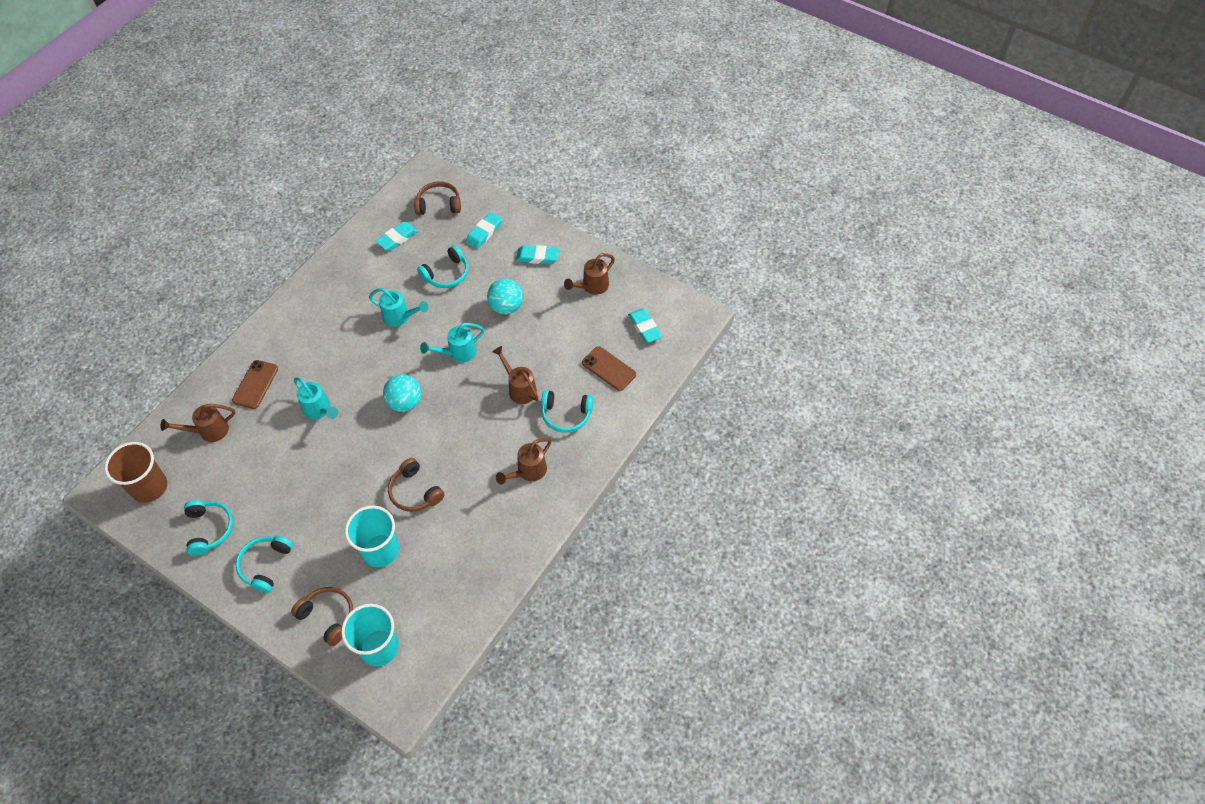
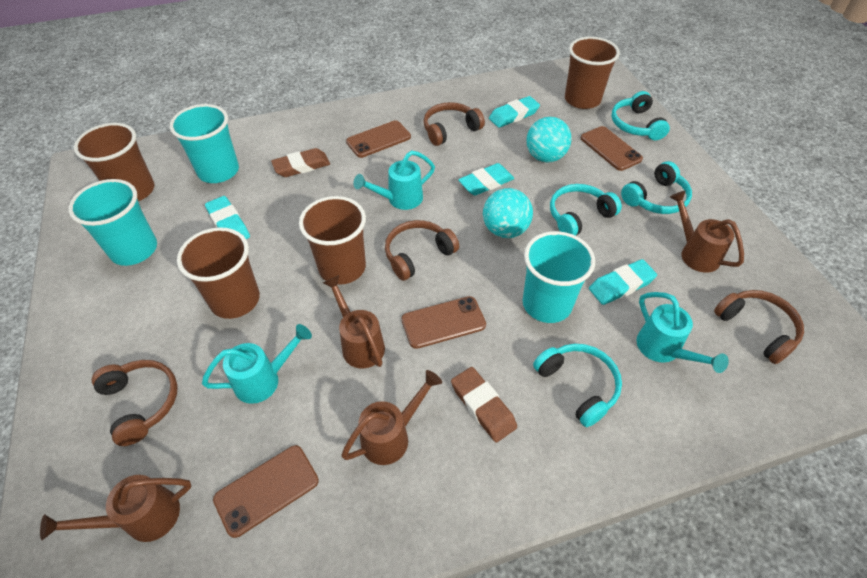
brown cup: [105,442,167,503] = 1 -> [74,123,155,201] [177,227,260,319] [299,196,366,285] [565,37,620,109] = 4
brown eraser: none = 0 -> [271,148,330,177] [451,367,517,443] = 2
brown headphones: [291,587,353,646] [388,458,445,512] [414,181,461,215] = 3 -> [92,360,178,446] [385,220,459,281] [423,102,485,146] [714,290,804,364] = 4
brown phone: [232,360,278,409] [582,346,636,391] = 2 -> [213,445,319,538] [346,120,411,158] [402,296,486,349] [581,126,643,171] = 4
turquoise cup: [341,604,398,666] [345,506,399,567] = 2 -> [68,179,157,266] [170,104,239,183] [523,231,595,323] = 3

